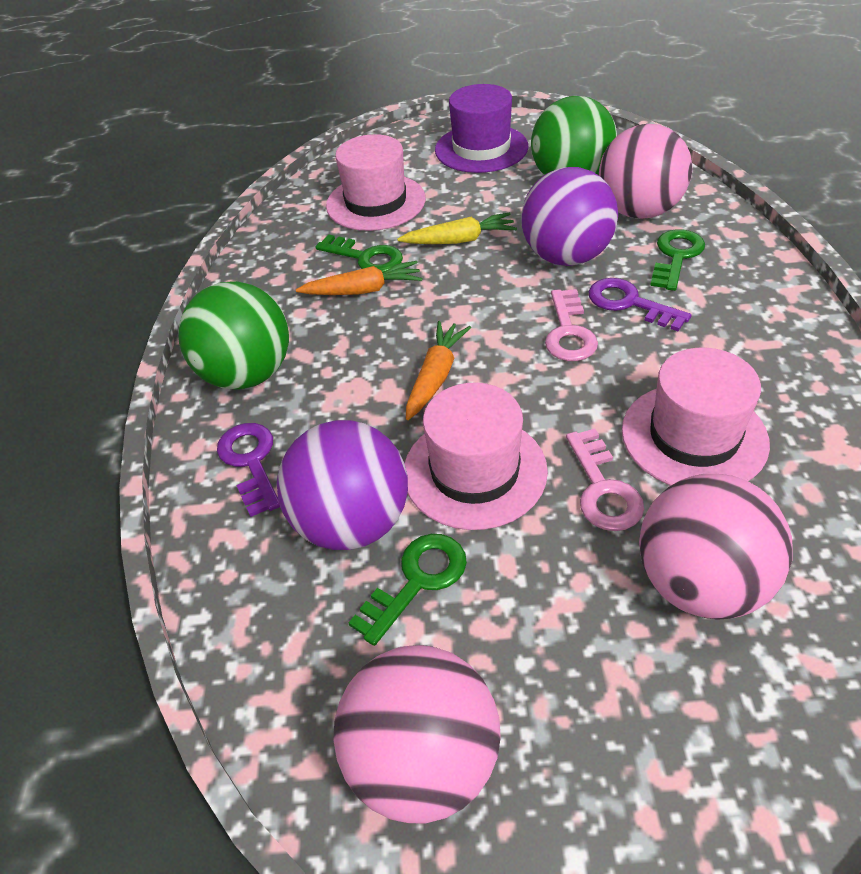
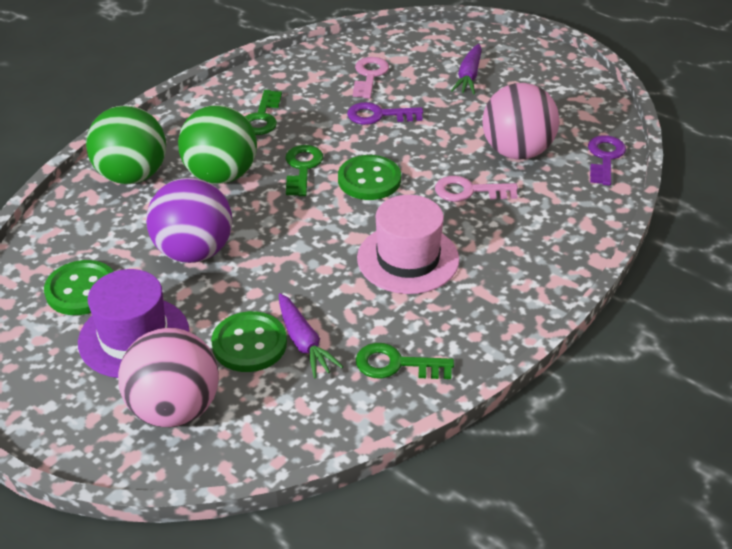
green button: none = 0 -> [44,260,114,315] [211,311,287,372] [338,155,401,200] = 3
orange carrot: [296,261,422,295] [406,321,471,420] = 2 -> none = 0
pink ball: [333,645,501,824] [599,123,692,219] [639,474,793,620] = 3 -> [118,328,219,427] [482,83,559,160] = 2
pink hat: [326,134,426,231] [405,383,548,530] [622,348,770,486] = 3 -> [357,195,459,294] = 1
purple ball: [277,420,408,550] [521,167,618,266] = 2 -> [146,178,232,263] = 1
purple carrot: none = 0 -> [279,293,343,379] [451,44,482,95] = 2
yellow carrot: [397,212,517,244] = 1 -> none = 0

